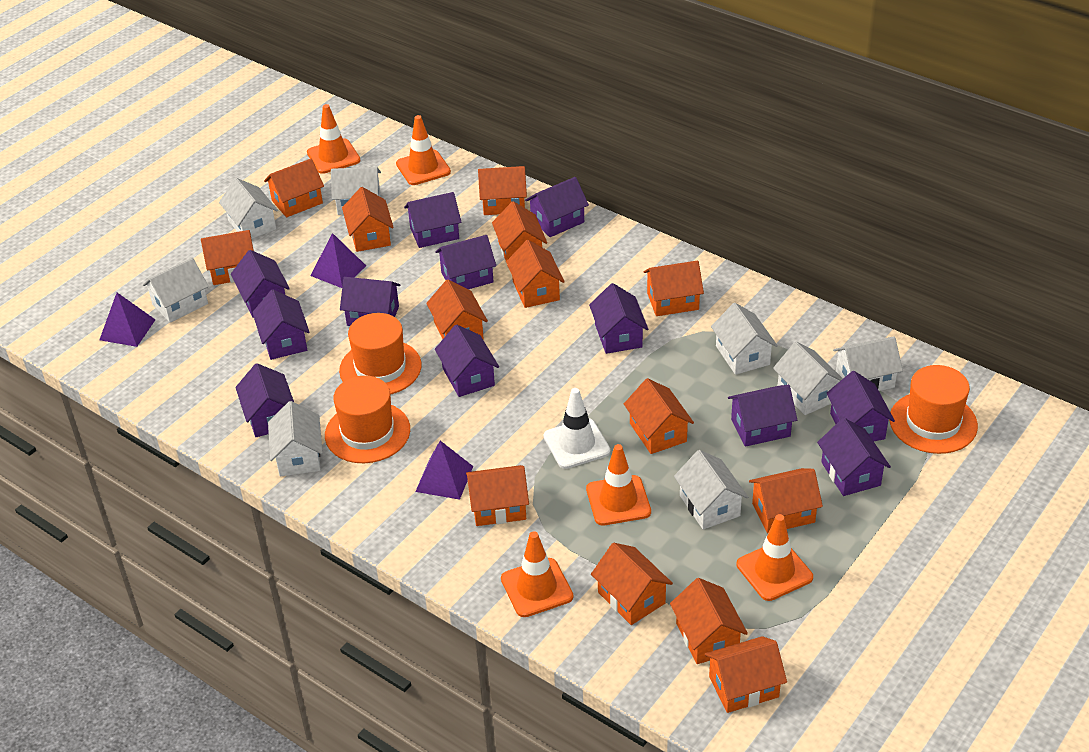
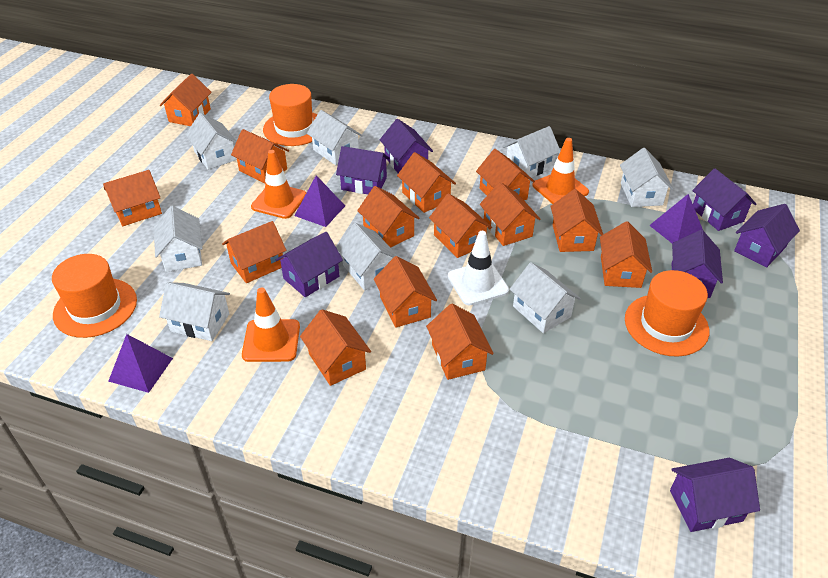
orange traffic cone: [307,104,360,174] [396,115,451,185] [501,531,573,617] [586,444,651,525] [736,514,813,601] = 5 -> [242,288,300,362] [251,150,306,219] [532,138,589,204] = 3
purple house: [231,250,290,318] [235,363,294,437] [252,289,310,360] [340,277,401,326] [404,192,461,248] [435,235,496,289] [435,325,499,397] [525,177,589,237] [589,283,648,354] [728,385,797,447] [817,418,891,496] [827,371,895,441] = 12 -> [275,232,343,297] [336,146,390,194] [380,119,433,173] [670,458,760,532] [672,230,723,298] [692,168,756,231] [734,204,800,268] = 7

